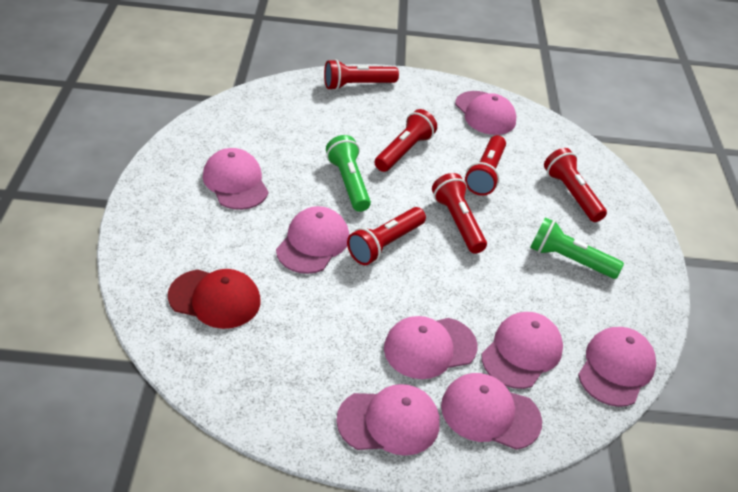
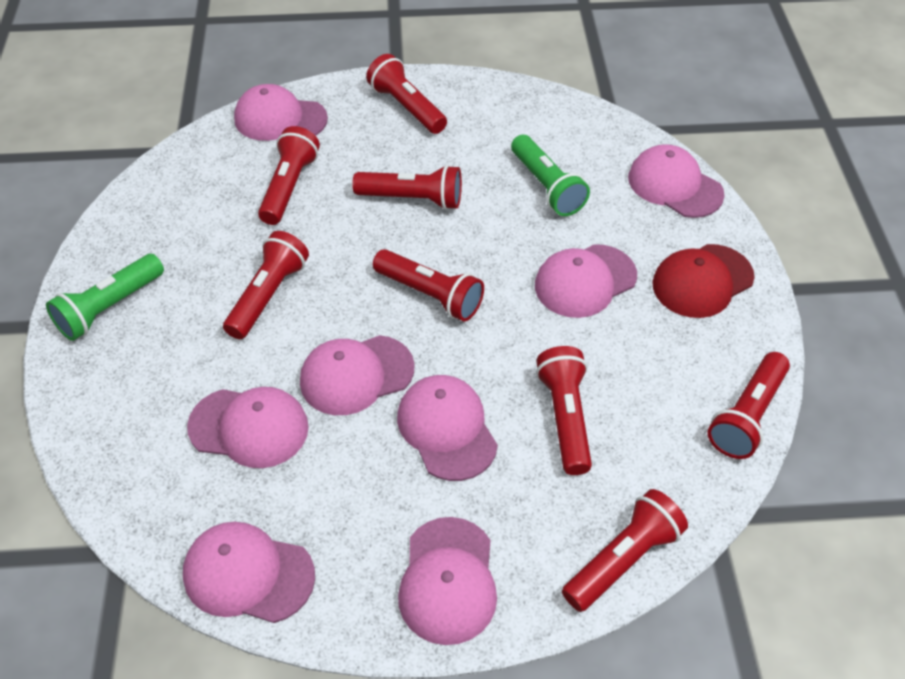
red flashlight: [324,59,399,90] [347,207,426,265] [374,109,437,172] [432,173,487,254] [465,135,506,196] [544,148,607,222] = 6 -> [223,231,309,339] [258,126,320,225] [352,165,462,210] [366,54,447,134] [373,249,484,321] [536,346,592,475] [562,489,688,612] [707,352,790,459] = 8

